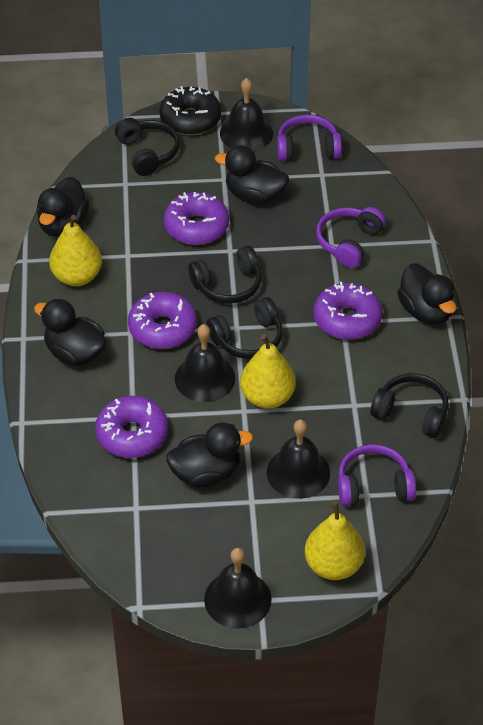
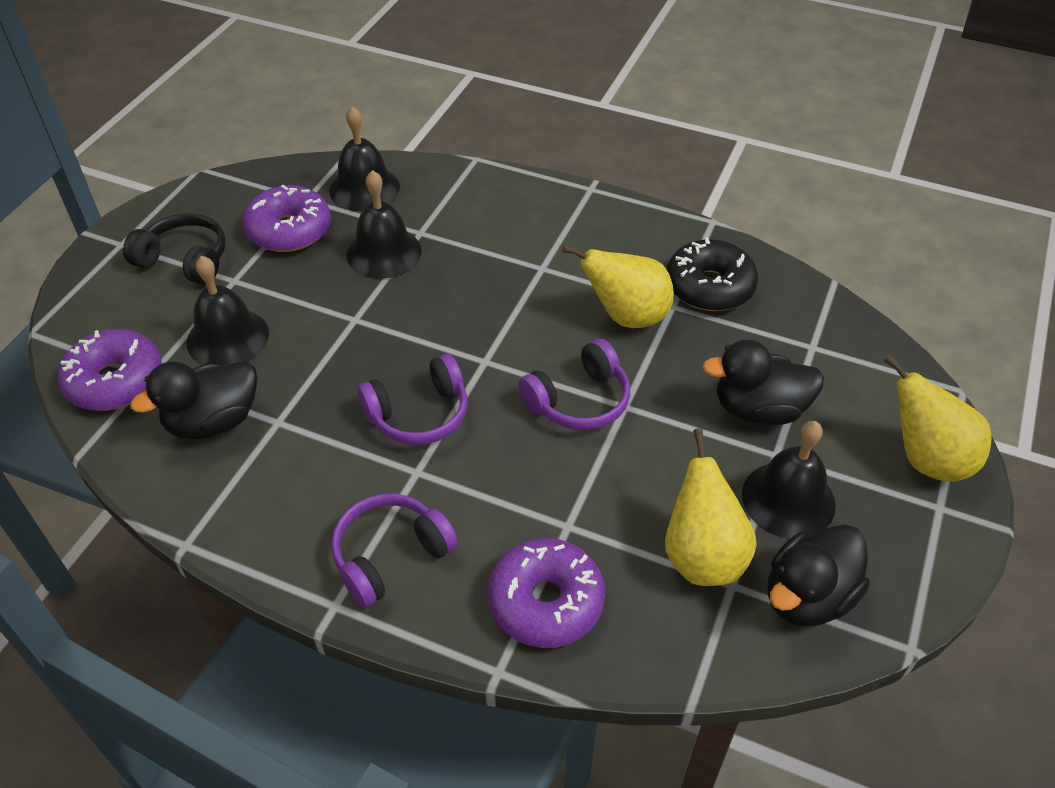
black duck: [34,299,107,366] [36,177,90,237] [166,422,253,488] [215,145,289,204] [397,263,456,325] = 5 -> [130,361,257,439] [702,339,824,425] [767,525,870,627] = 3
black headphones: [115,118,180,176] [188,246,261,304] [207,297,283,359] [370,373,449,438] = 4 -> [123,213,226,285] = 1
purple donut: [95,396,168,458] [128,292,197,349] [163,192,229,245] [314,282,383,340] = 4 -> [58,329,162,411] [243,185,331,252] [488,538,605,648] = 3

